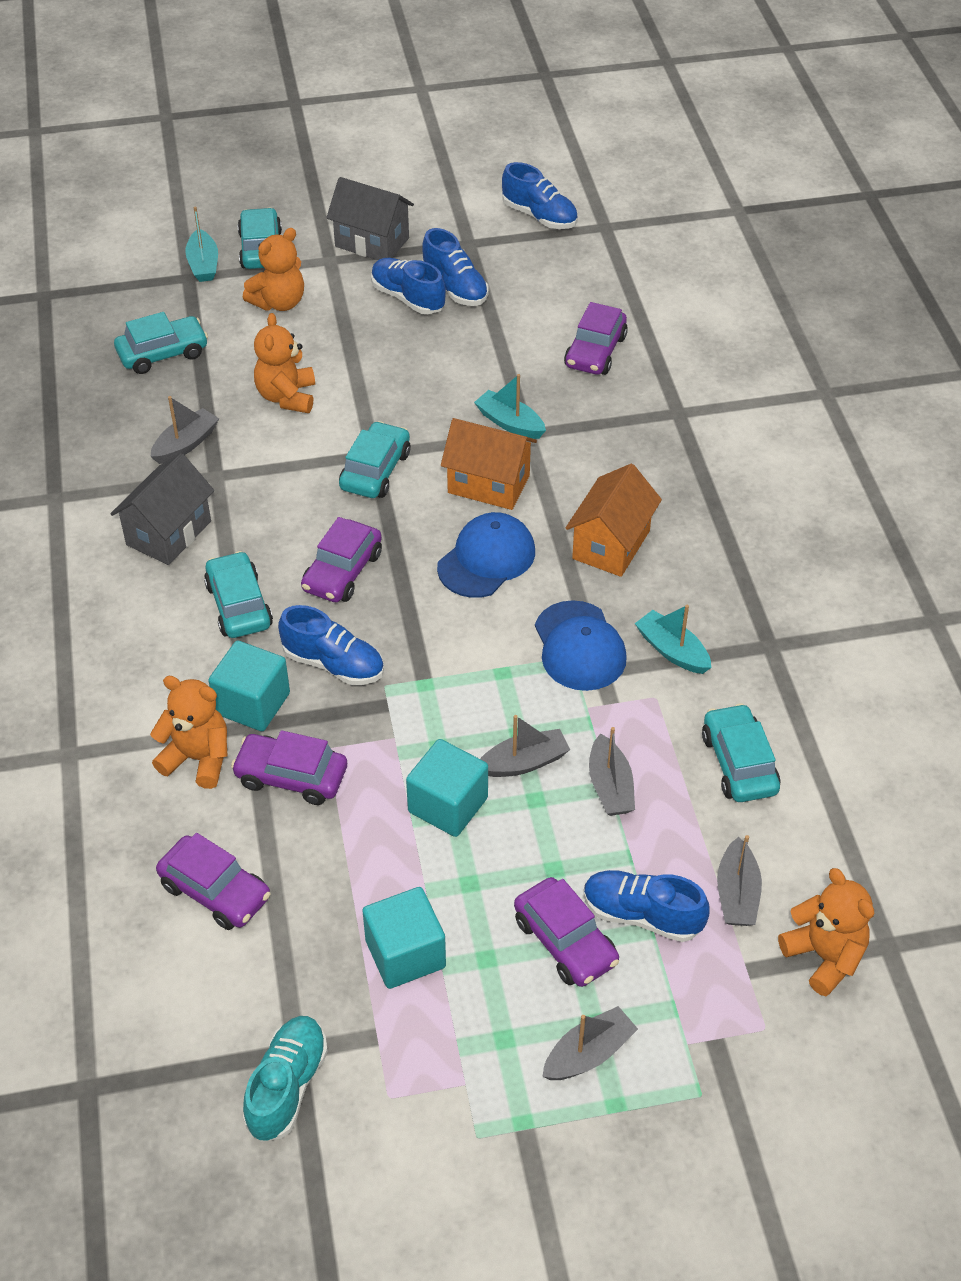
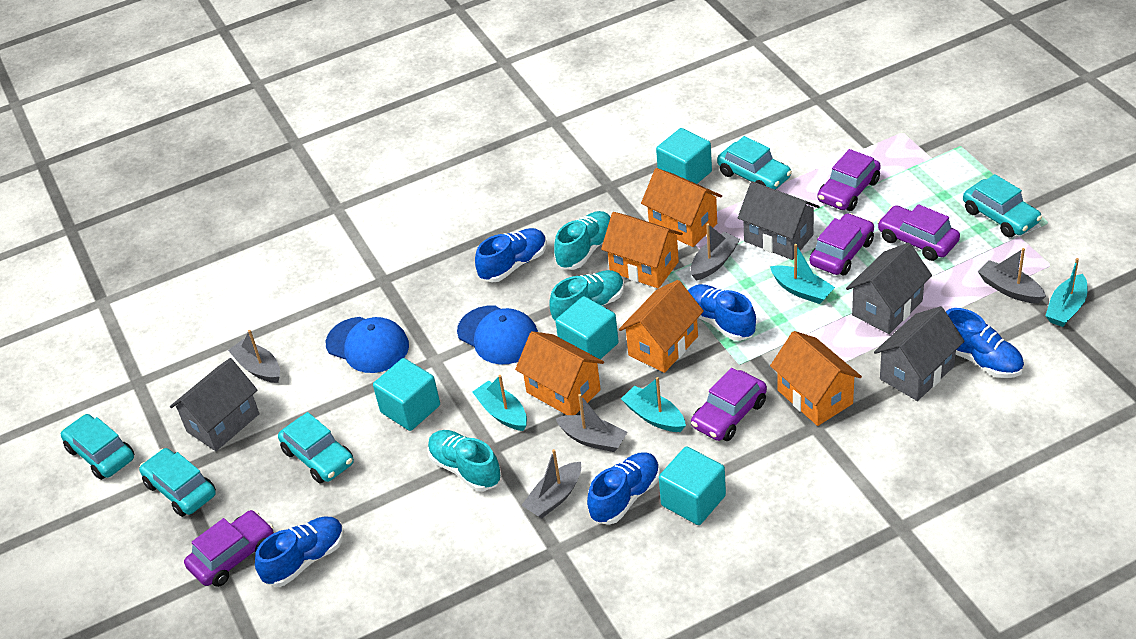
grey house: [111,453,214,565] [326,177,414,260] = 2 -> [170,358,259,451] [738,181,820,260] [846,243,932,334] [874,306,965,401] = 4
orange house: [441,418,537,510] [566,464,662,577] = 2 -> [515,331,604,415] [601,212,683,289] [619,280,704,373] [641,168,722,247] [770,331,862,426] = 5
orange teddy bear: [150,676,228,789] [243,228,304,311] [254,313,315,413] [778,868,874,996] = 4 -> none = 0
turquoise boat: [185,207,218,282] [474,374,546,439] [635,605,711,674] = 3 -> [472,375,527,431] [621,377,686,432] [770,244,835,304] [1046,258,1087,327] = 4
turquoise cube: [208,640,290,731] [362,887,446,989] [406,739,488,837] = 3 -> [373,358,440,431] [555,296,619,359] [656,128,712,184] [659,446,726,525] = 4
turquoise shoe: [243,1016,328,1142] = 1 -> [427,430,501,491] [550,270,624,323] [554,211,611,269] = 3

